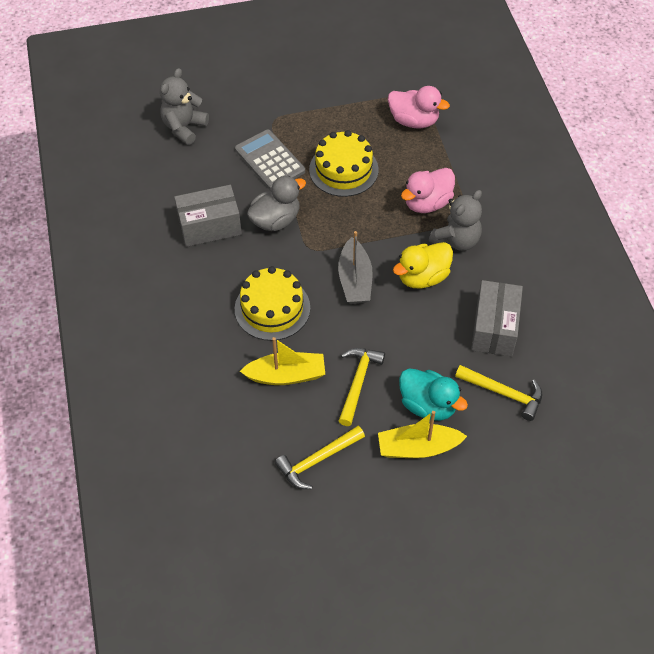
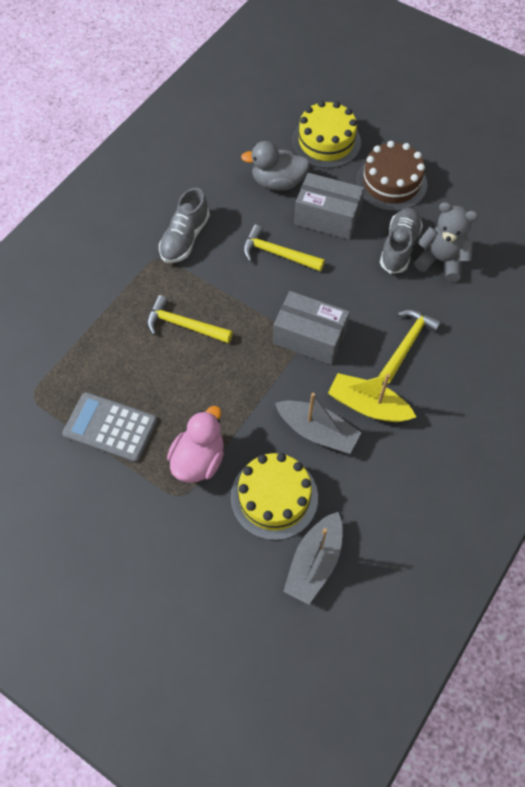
brown cake: none = 0 -> [356,141,427,211] = 1
grey boat: [338,231,373,304] = 1 -> [275,393,361,454] [283,512,343,605] = 2
grey shoe: none = 0 -> [159,188,210,263] [380,208,423,274] = 2
grey teddy bear: [160,68,209,145] [429,190,482,251] = 2 -> [414,202,478,282] = 1
pink duck: [388,86,450,128] [401,168,455,213] = 2 -> [167,406,224,483] = 1
turquoise duck: [399,368,468,421] = 1 -> none = 0
yellow boat: [240,337,325,385] [378,411,467,458] = 2 -> [328,373,416,422] = 1
yellow duck: [393,242,453,288] = 1 -> none = 0

